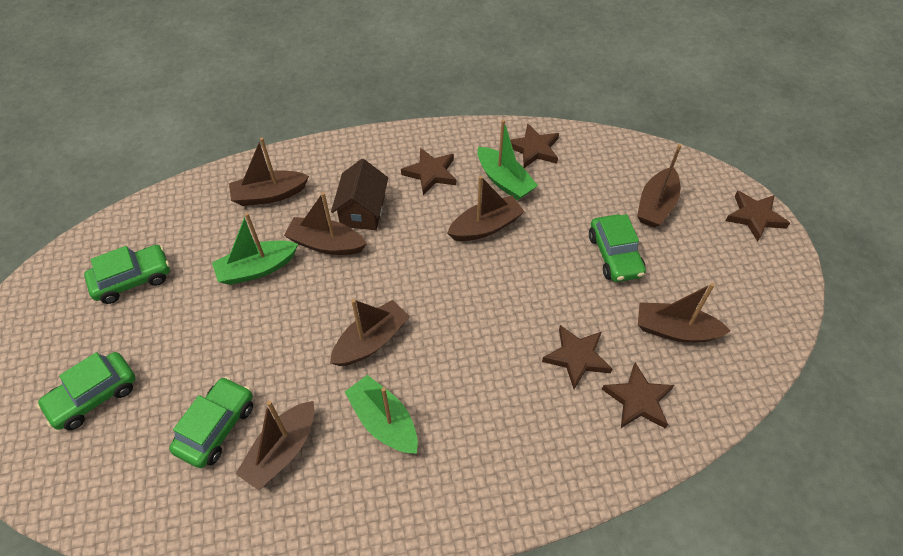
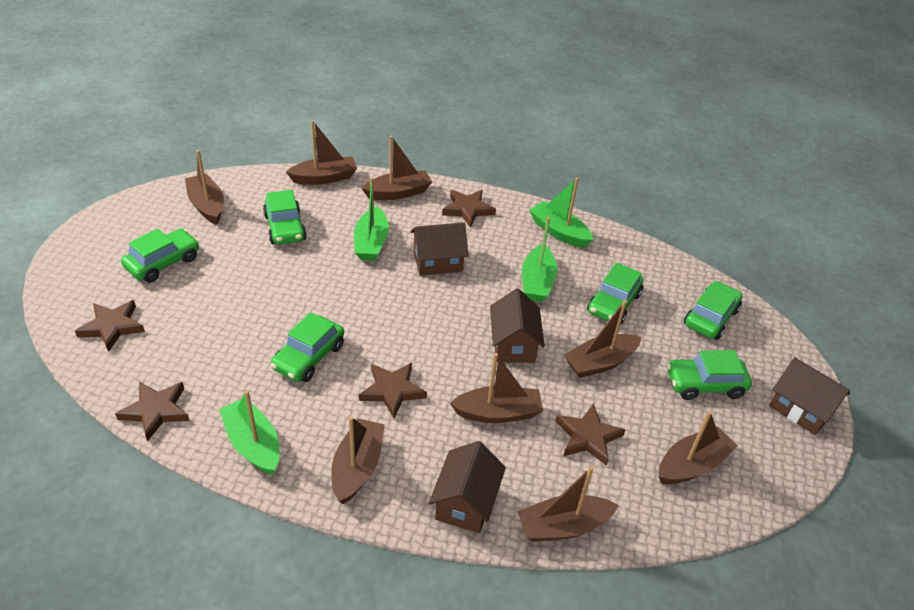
brown boat: [229,137,309,206] [236,401,314,491] [284,192,367,255] [330,299,410,366] [447,176,525,241] [637,144,682,228] [638,283,730,343] = 7 -> [185,150,224,225] [286,120,357,185] [331,416,385,504] [362,136,432,200] [450,353,543,423] [517,466,619,542] [564,300,641,378] [659,411,738,484] = 8
brown house: [331,159,388,230] = 1 -> [410,222,469,276] [429,441,506,533] [490,288,545,363] [769,357,850,435] = 4
green boat: [212,213,298,285] [345,375,418,454] [478,120,538,201] = 3 -> [219,391,279,475] [354,177,389,261] [522,217,557,302] [529,177,593,248] = 4
green car: [37,352,136,430] [84,245,170,304] [169,377,253,468] [589,214,646,282] = 4 -> [121,229,199,283] [263,190,307,245] [270,312,344,382] [587,263,643,325] [667,350,752,400] [684,281,743,340] = 6

